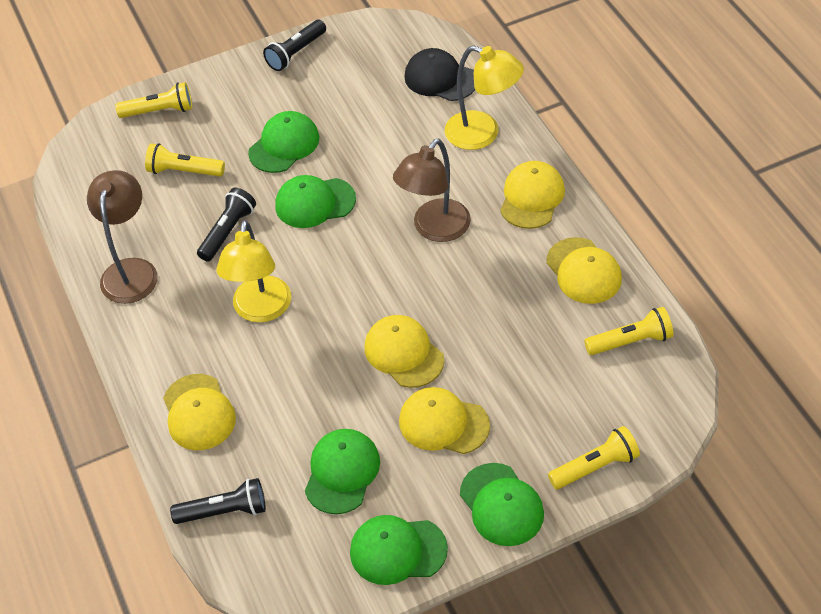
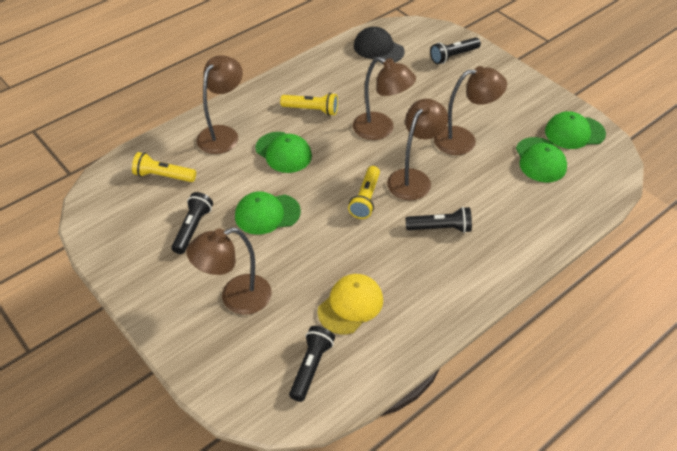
black flashlight: [170,478,266,524] [197,188,256,261] [263,20,326,71] = 3 -> [171,192,213,254] [289,326,335,402] [406,207,472,233] [430,37,481,64] = 4
brown lamp: [87,170,158,304] [393,139,471,242] = 2 -> [186,228,271,315] [197,55,243,154] [353,57,416,140] [387,99,448,200] [434,66,507,155] = 5
green cap: [248,111,319,173] [276,175,356,228] [305,429,380,514] [350,515,448,585] [460,463,544,546] = 5 -> [235,191,301,235] [255,132,312,173] [516,137,567,182] [545,111,606,149] = 4
yellow cap: [163,374,236,450] [365,315,444,388] [399,387,490,454] [500,161,565,229] [546,237,622,304] = 5 -> [317,274,383,335] = 1
yellow flashlight: [115,82,192,118] [145,143,225,177] [548,426,640,489] [584,307,674,355] = 4 -> [132,152,196,182] [280,93,338,116] [348,166,380,219] = 3
yellow lamp: [216,220,291,323] [445,45,524,150] = 2 -> none = 0

